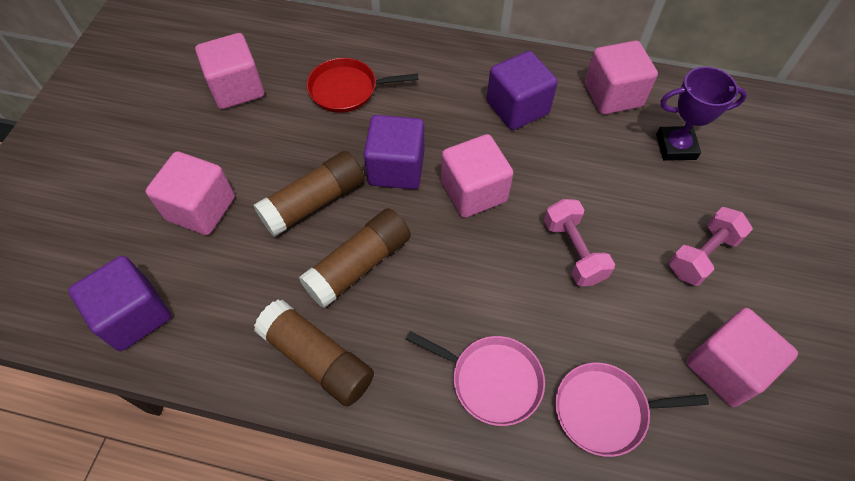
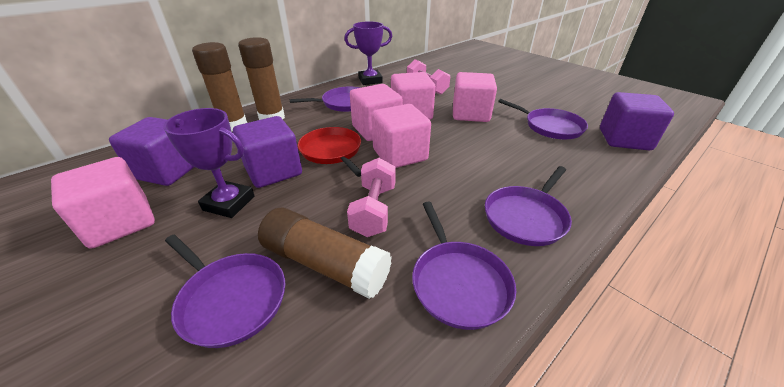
pink pan: [406,331,545,426] [555,363,709,457] = 2 -> none = 0
purple pan: none = 0 -> [165,235,285,348] [290,87,360,112] [412,202,516,330] [485,166,572,246] [498,99,588,139] = 5
purple trophy: [656,66,747,161] = 1 -> [163,108,255,218] [344,21,392,85] = 2

